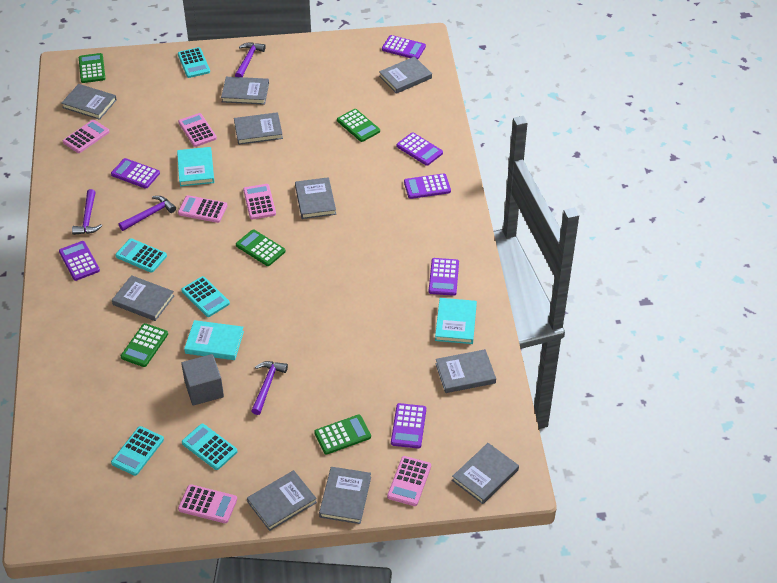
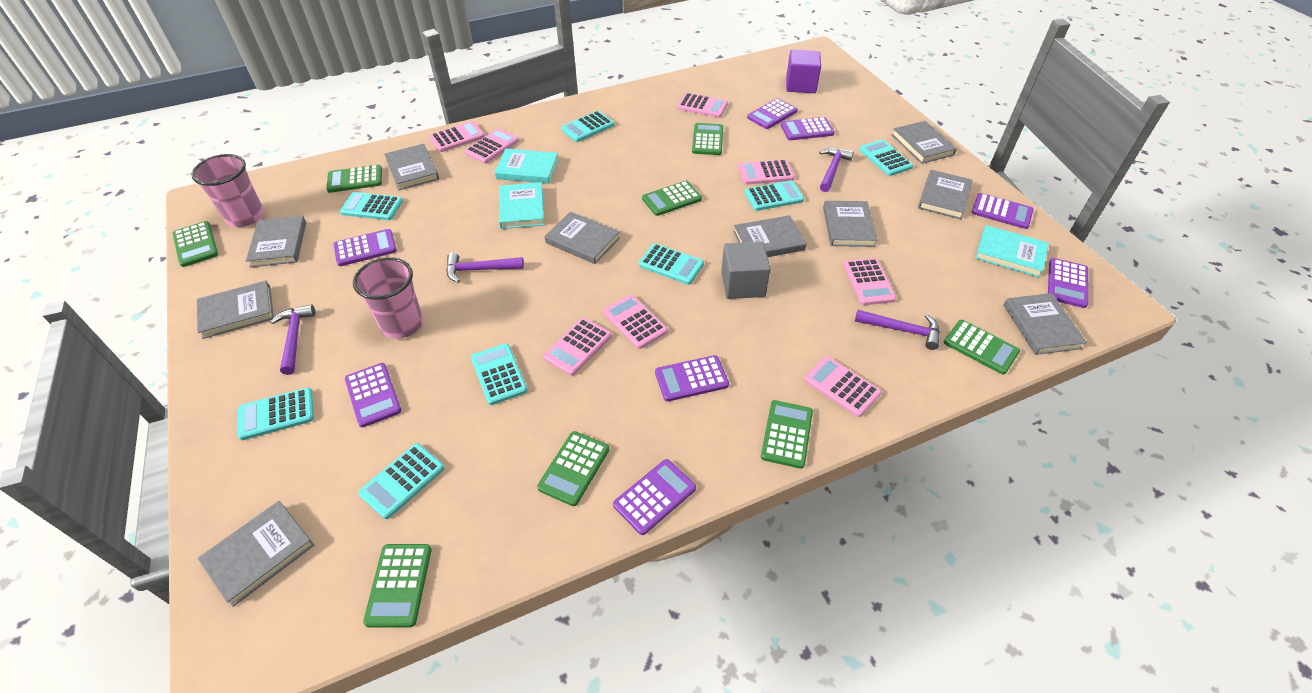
green calculator: [79,53,105,83] [121,323,168,367] [236,229,286,266] [314,414,371,455] [337,109,380,142] = 5 -> [172,221,218,267] [326,165,382,193] [363,544,432,628] [537,431,609,506] [642,181,702,216] [692,123,723,155] [761,400,813,469] [944,320,1020,375] = 8
pink calculator: [63,120,110,153] [178,113,217,147] [178,195,227,223] [178,484,237,523] [243,184,276,220] [387,456,431,506] = 6 -> [429,121,485,152] [465,128,519,164] [543,318,611,376] [603,295,668,349] [677,93,728,118] [738,159,794,185] [804,356,881,417] [843,258,896,305] = 8
pink cup: none = 0 -> [192,154,264,227] [353,257,423,339] = 2
purple calculator: [59,241,100,281] [111,158,160,189] [382,35,426,59] [391,403,426,449] [396,132,443,166] [404,173,451,199] [429,258,459,296] = 7 -> [333,229,397,266] [345,363,401,427] [613,459,696,535] [655,355,729,402] [747,98,797,129] [781,117,835,140] [972,193,1033,229] [1048,258,1089,308] = 8
purple cube: none = 0 -> [786,50,821,93] = 1
turquoise calculator: [111,426,164,476] [115,238,167,273] [178,47,210,78] [181,276,230,317] [182,424,238,470] = 5 -> [237,387,314,440] [340,192,403,220] [358,443,444,519] [471,343,527,405] [561,111,614,142] [639,243,704,285] [744,180,804,211] [859,139,913,176] = 8

